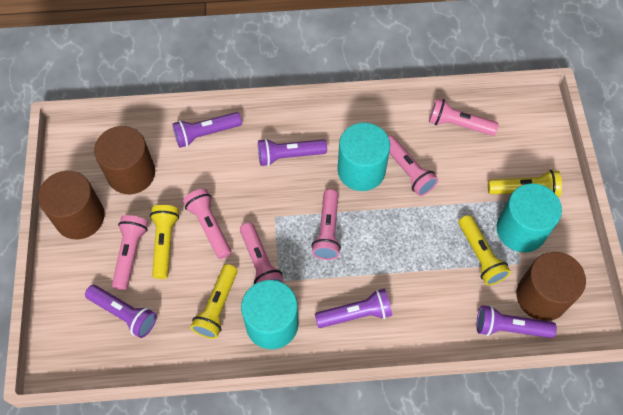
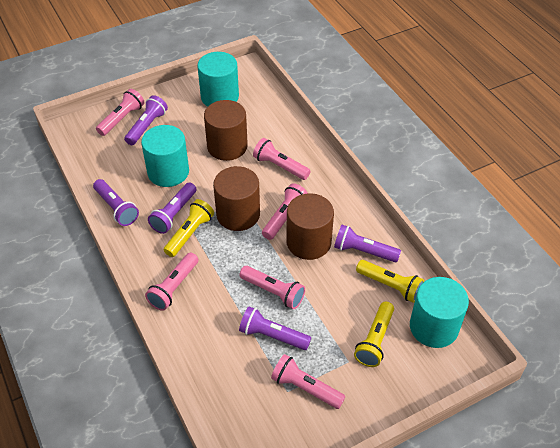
yellow flashlight: [150,205,179,279] [191,264,238,339] [459,215,511,285] [488,170,562,197] = 4 -> [164,199,214,257] [354,302,394,367] [356,260,424,303] = 3

